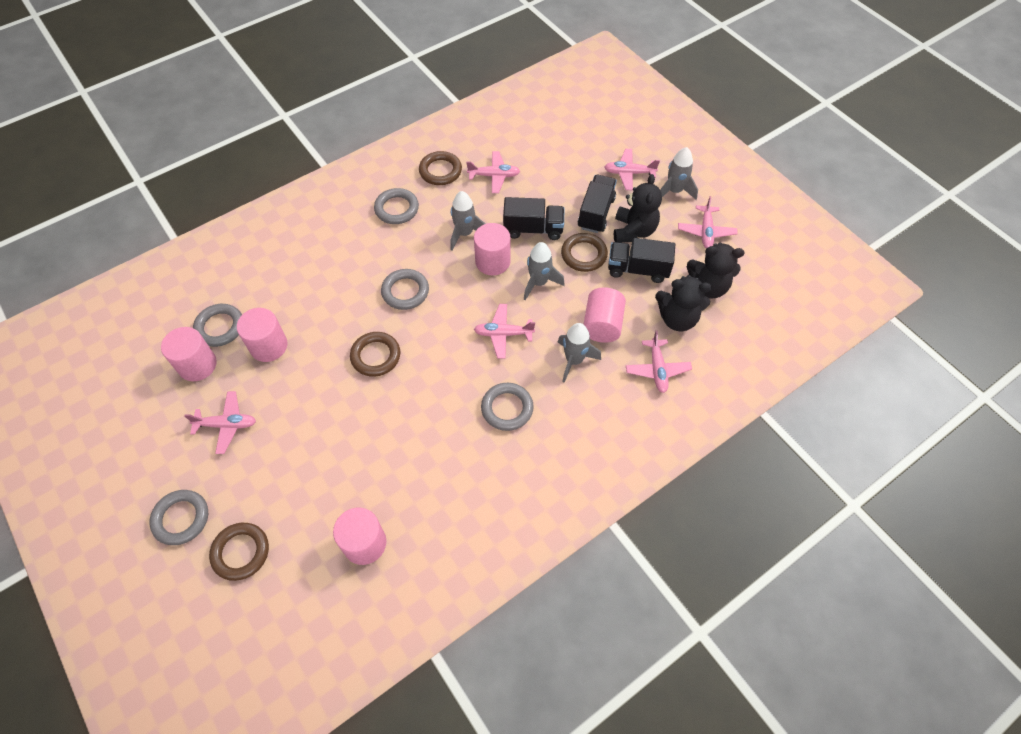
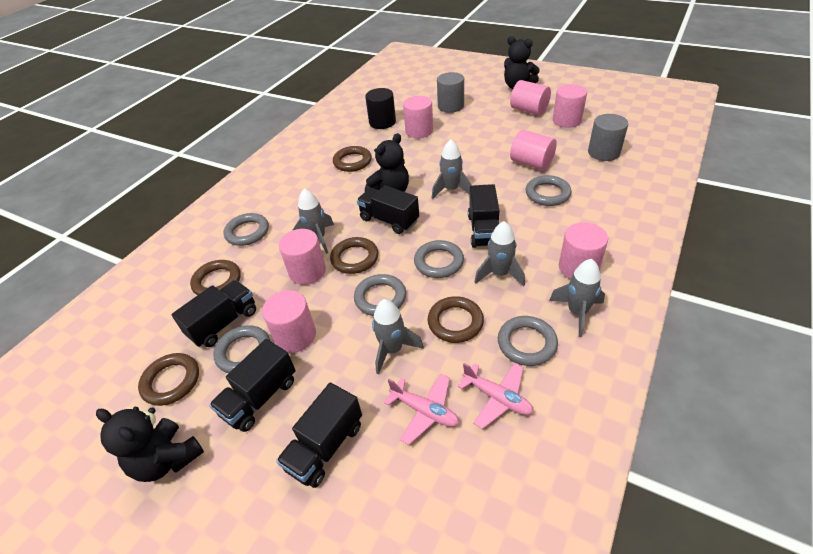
black cylinder: none = 0 -> [365,88,396,129] = 1
black truck: [503,197,564,240] [578,175,617,233] [608,238,675,283] = 3 -> [171,280,256,347] [209,339,296,432] [276,383,362,488] [357,185,419,234] [468,184,500,248] = 5
brown ring: [209,523,269,581] [350,332,400,377] [419,151,462,185] [561,233,608,272] = 4 -> [138,353,199,406] [190,260,241,295] [330,237,378,274] [333,146,372,172] [427,296,484,343] = 5
grey cylinder: none = 0 -> [437,72,464,113] [588,114,628,161] = 2
grey ring: [149,490,208,545] [193,304,242,347] [374,188,419,224] [381,269,429,310] [481,383,534,431] = 5 -> [213,325,270,373] [224,213,269,246] [354,274,406,316] [414,240,464,278] [498,316,558,366] [526,175,571,206] = 6
grey rocket: [450,191,485,250] [524,242,565,301] [558,323,601,383] [660,147,698,200] = 4 -> [292,189,334,254] [372,299,424,375] [432,139,472,199] [475,221,525,286] [549,259,605,337] = 5
pink cylinder: [161,327,217,381] [237,308,287,362] [333,508,386,565] [474,223,511,276] [584,287,626,343] = 5 -> [262,290,316,353] [279,229,326,285] [403,96,433,138] [510,80,551,115] [510,130,557,170] [553,84,587,128] [559,222,608,279] = 7
pink plane: [184,391,256,454] [466,151,520,193] [474,304,535,359] [604,149,660,190] [626,331,692,393] [678,196,738,248] = 6 -> [384,374,459,445] [458,363,533,429] = 2

